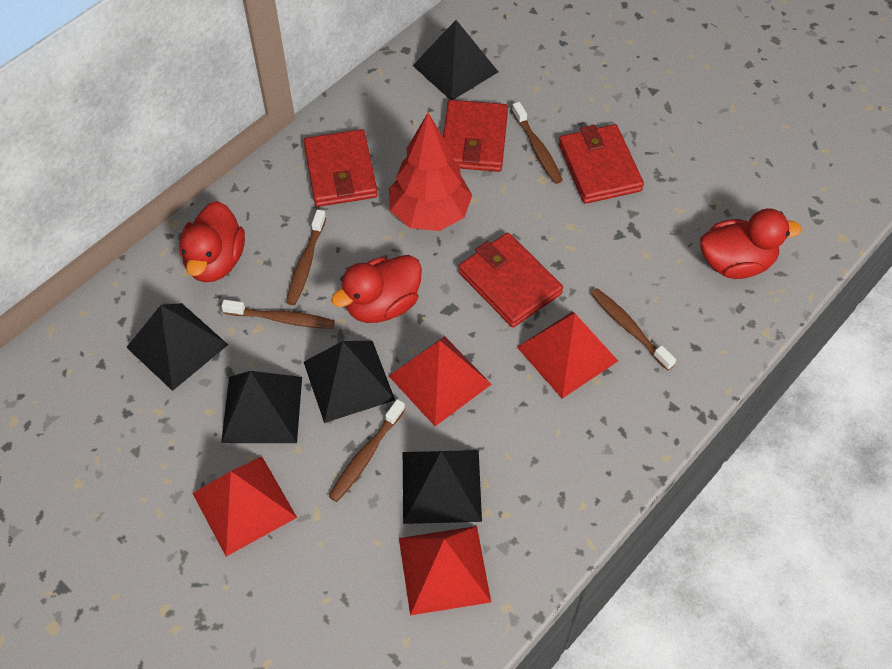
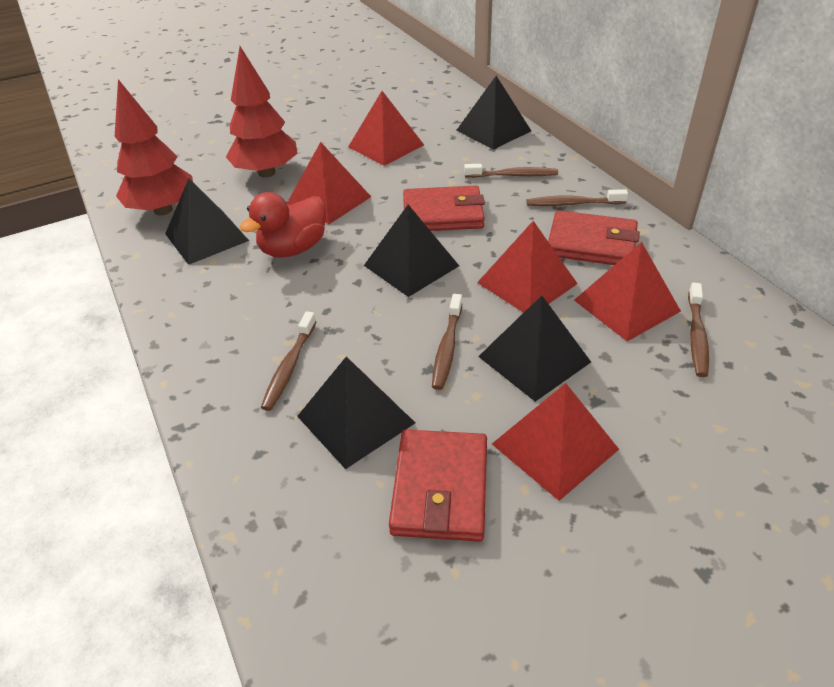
red duck: [179,201,245,282] [331,255,422,323] [700,208,802,279] = 3 -> [240,192,326,258] = 1
red pyramid: [192,457,297,556] [389,336,492,426] [399,526,491,615] [517,311,618,399] = 4 -> [287,142,371,224] [348,91,424,166] [477,221,578,313] [492,383,619,501] [574,242,681,341] = 5
red tree: [389,113,472,231] = 1 -> [115,79,193,215] [226,46,298,177] = 2
red wallet: [304,129,378,207] [443,100,508,172] [458,233,563,327] [559,124,644,204] = 4 -> [389,430,487,542] [403,186,485,231] [548,210,640,265] = 3

